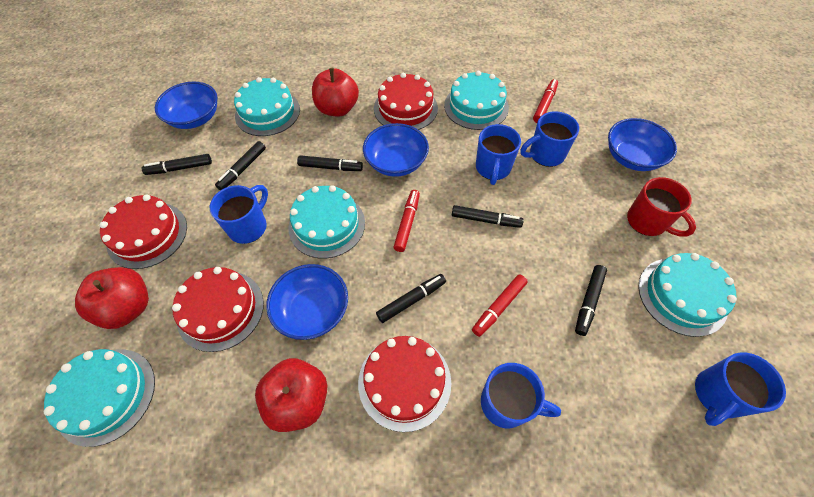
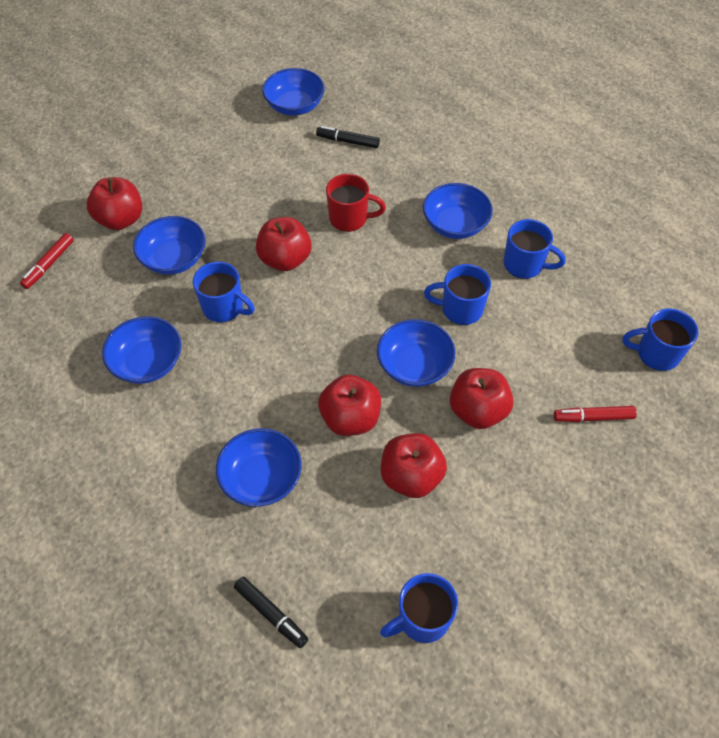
black marker: [142,154,212,175] [215,141,266,191] [297,155,363,171] [376,274,446,323] [452,205,524,228] [575,265,607,336] = 6 -> [234,577,308,648] [316,126,380,148] = 2
blue bowl: [155,82,218,129] [266,264,348,340] [363,123,429,177] [608,118,677,171] = 4 -> [102,316,181,384] [133,216,206,275] [216,428,301,507] [262,68,325,116] [377,319,455,387] [423,183,493,239] = 6
red apple: [75,267,149,329] [255,358,327,432] [312,68,359,117] = 3 -> [87,177,142,230] [256,217,312,271] [318,375,381,436] [381,433,447,498] [450,368,514,429] = 5
red cake: [100,195,187,269] [172,267,264,352] [358,336,451,432] [374,73,438,130] = 4 -> none = 0
red marker: [393,190,420,252] [472,274,528,337] [533,79,558,123] = 3 -> [20,233,74,289] [554,406,637,422] = 2
turquoise cake: [44,349,155,447] [234,77,300,136] [288,185,365,259] [444,71,509,130] [638,253,737,337] = 5 -> none = 0

